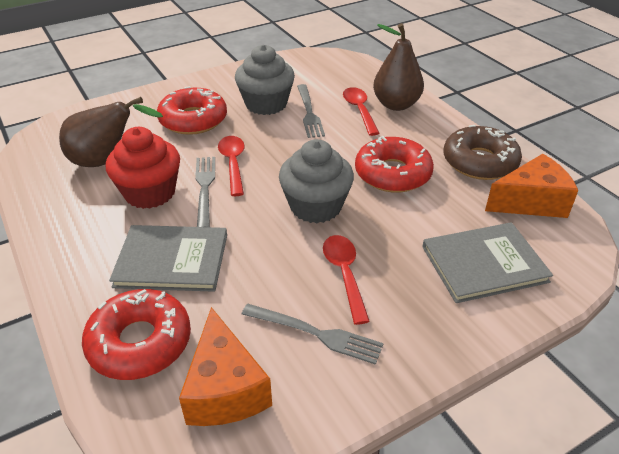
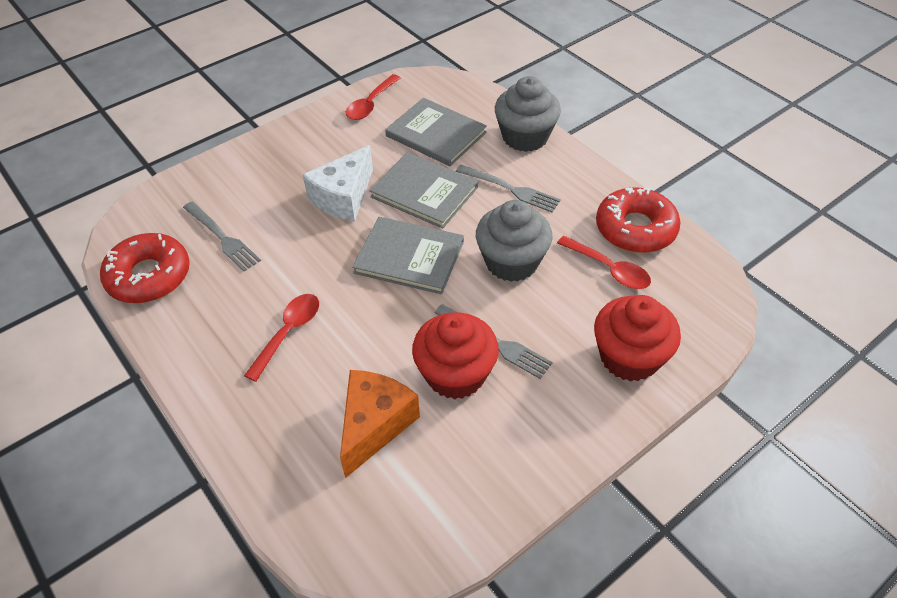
brown donut: [444,125,522,180] = 1 -> none = 0
brown pear: [59,97,163,167] [373,23,424,111] = 2 -> none = 0
grey book: [109,225,227,292] [422,222,553,303] = 2 -> [352,217,464,294] [370,152,478,229] [385,98,487,166] = 3
orange cheese: [179,307,272,426] [485,154,579,218] = 2 -> [340,370,420,478] = 1
red cupcake: [106,127,180,209] = 1 -> [412,312,499,399] [594,295,681,382] = 2
red donut: [82,289,191,380] [157,86,227,135] [355,136,434,193] = 3 -> [100,233,190,303] [596,187,680,253] = 2
white cheese: none = 0 -> [303,145,373,222] = 1

